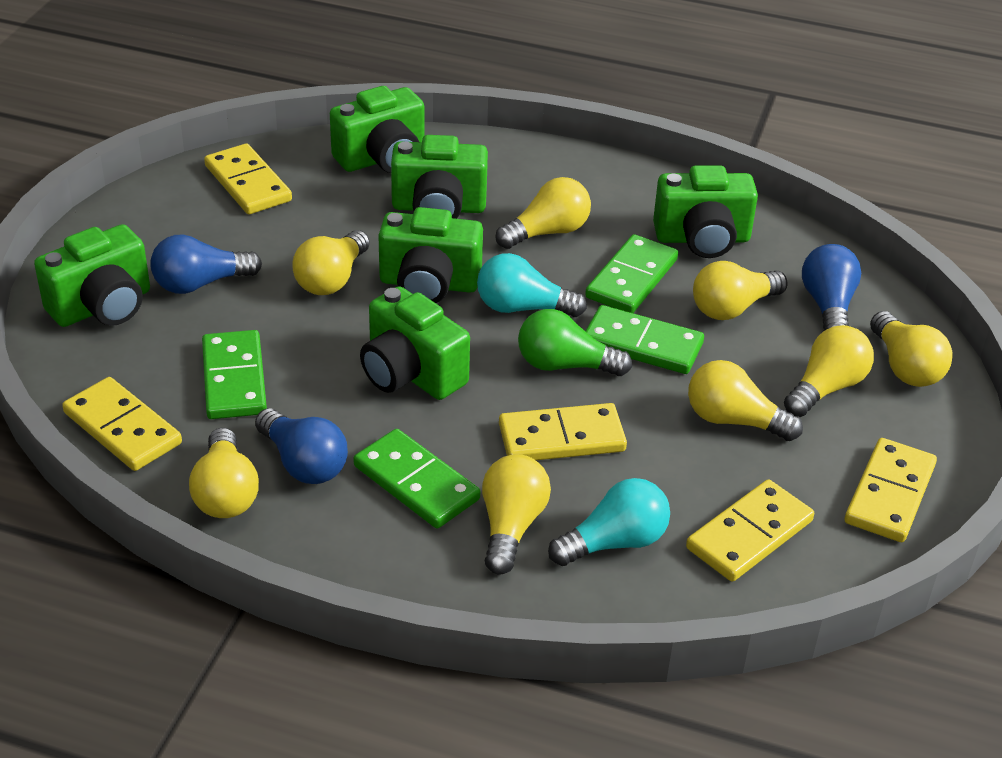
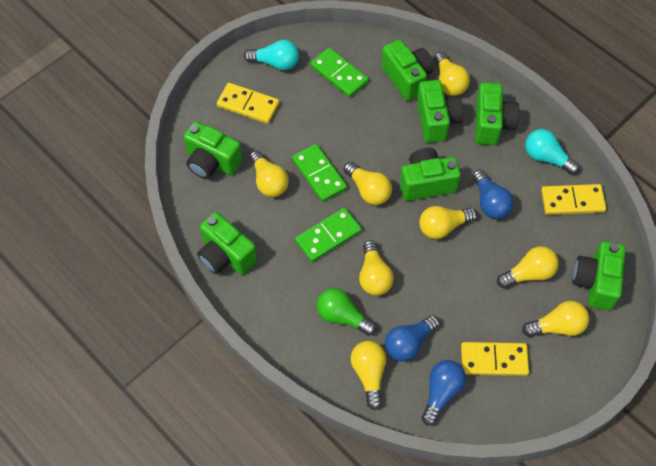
green camera: [34,224,150,327] [330,86,425,173] [360,286,470,400] [378,207,483,303] [391,135,488,219] [653,165,758,258] = 6 -> [184,121,243,179] [197,212,257,275] [381,39,434,101] [400,148,461,201] [417,80,463,143] [475,82,519,145] [572,241,626,310] = 7
green domino: [202,330,267,419] [353,429,480,528] [585,234,678,313] [585,305,704,374] = 4 -> [292,144,347,202] [295,208,362,262] [310,48,369,97] = 3
yellow domino: [62,377,182,471] [204,143,292,214] [499,403,627,460] [686,479,814,582] [845,438,937,542] = 5 -> [217,83,279,124] [461,342,529,376] [541,184,606,215] = 3

